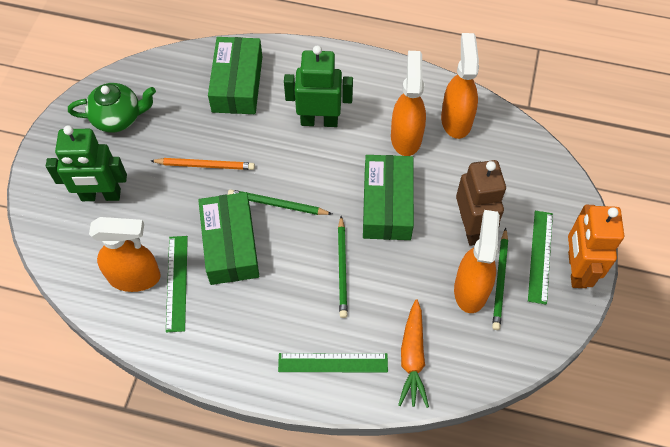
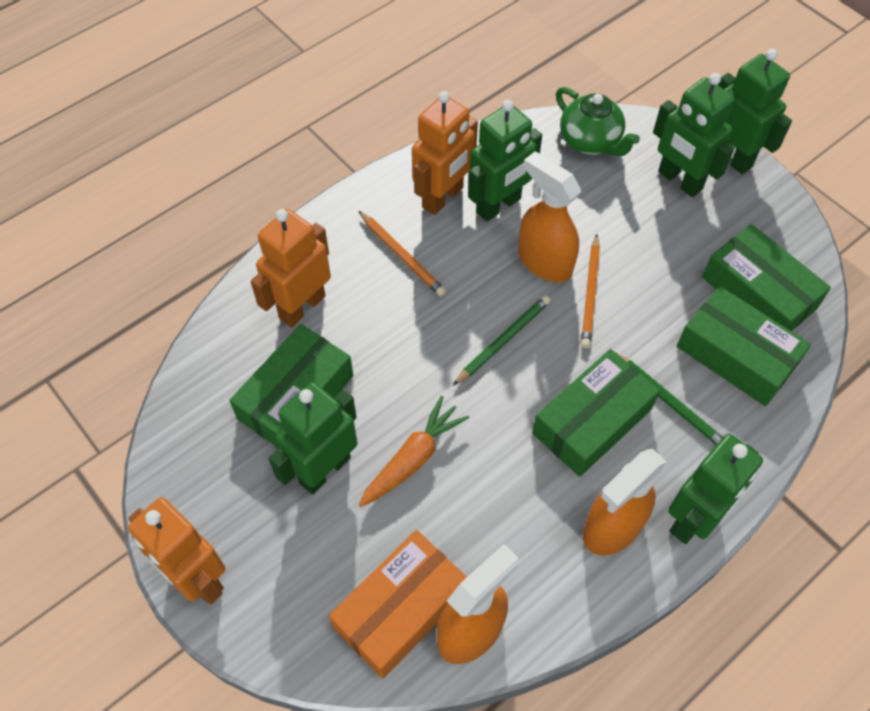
brown robot: [456,160,506,246] = 1 -> none = 0
green box: [198,192,259,285] [208,37,262,114] [363,155,414,240] = 3 -> [229,324,353,449] [532,349,660,477] [677,286,811,406] [702,224,831,331] = 4
green pencil: [228,189,332,215] [338,216,348,318] [492,228,508,330] = 3 -> [453,295,551,386] [617,353,723,445] = 2
green robot: [46,125,127,201] [284,45,353,127] = 2 -> [269,382,357,495] [468,100,542,222] [653,73,735,197] [668,434,763,544] [718,49,792,174] = 5
green ruler: [166,236,188,332] [278,353,388,372] [528,211,553,305] = 3 -> none = 0
orange box: none = 0 -> [329,530,467,679] = 1
orange pencil: [151,158,255,170] = 1 -> [359,211,446,297] [581,234,600,348] = 2
orange robot: [568,205,624,288] = 1 -> [128,497,226,604] [251,209,331,327] [412,91,478,215] = 3
orange spray bottle: [89,217,161,292] [391,51,426,156] [441,33,479,139] [454,210,500,313] = 4 -> [436,544,519,664] [518,151,581,282] [583,449,667,555] = 3

